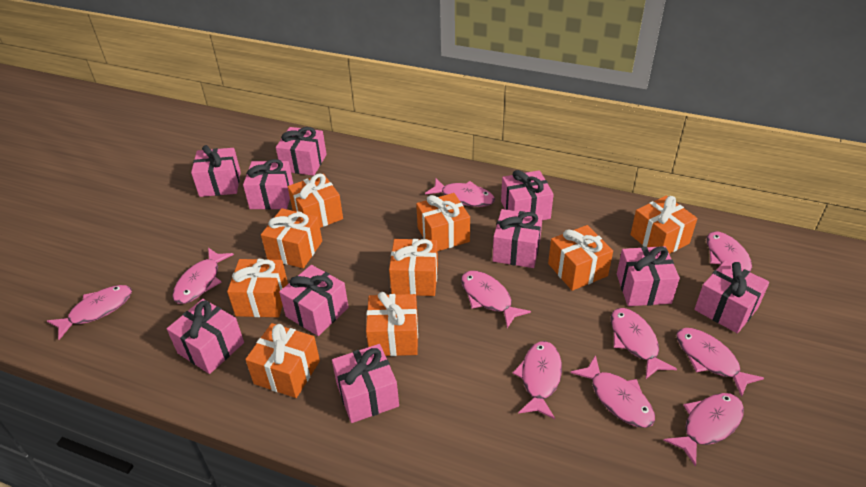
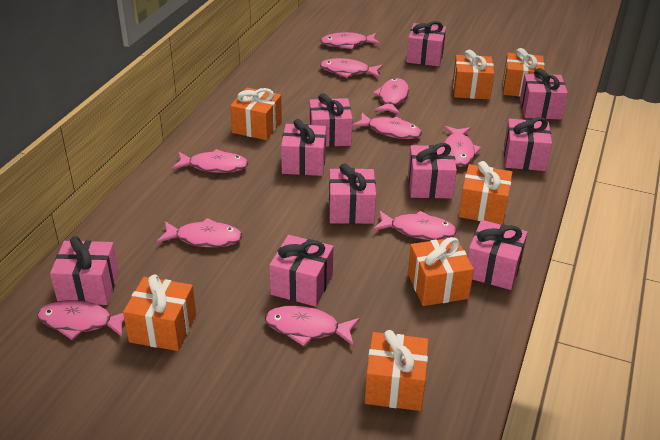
orange gift: [227,259,288,317] [245,323,320,398] [261,208,322,268] [288,173,343,228] [366,292,418,356] [389,239,438,296] [416,193,470,251] [548,225,613,291] [630,196,697,254] = 9 -> [123,274,196,351] [230,88,282,140] [365,330,428,411] [408,237,474,306] [453,50,494,99] [459,161,512,225] [503,48,545,97] = 7

